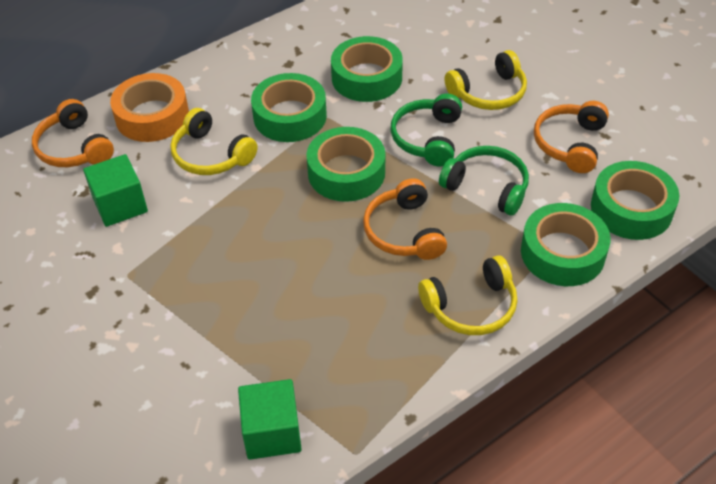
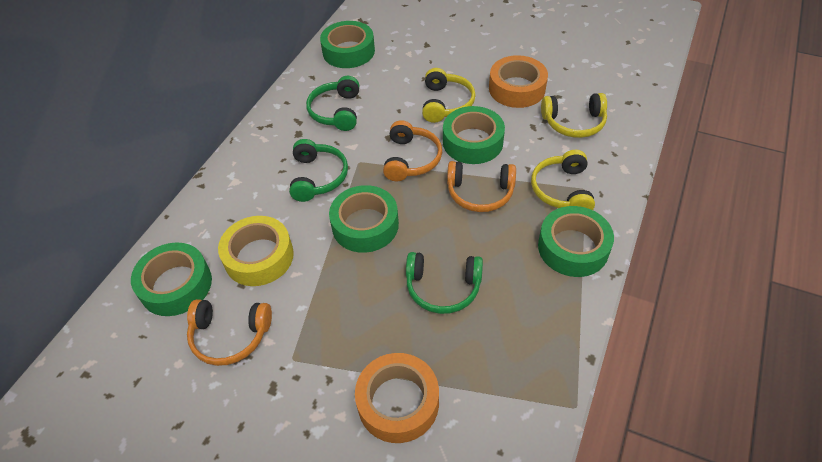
green cube: [83,154,148,227] [238,379,302,460] = 2 -> none = 0
green headphones: [391,94,462,167] [439,146,529,216] = 2 -> [289,139,348,202] [306,76,359,131] [406,252,483,314] = 3
orange tape: [110,73,189,142] = 1 -> [355,353,439,443] [489,55,548,108] = 2
yellow tape: none = 0 -> [218,216,294,286] = 1

